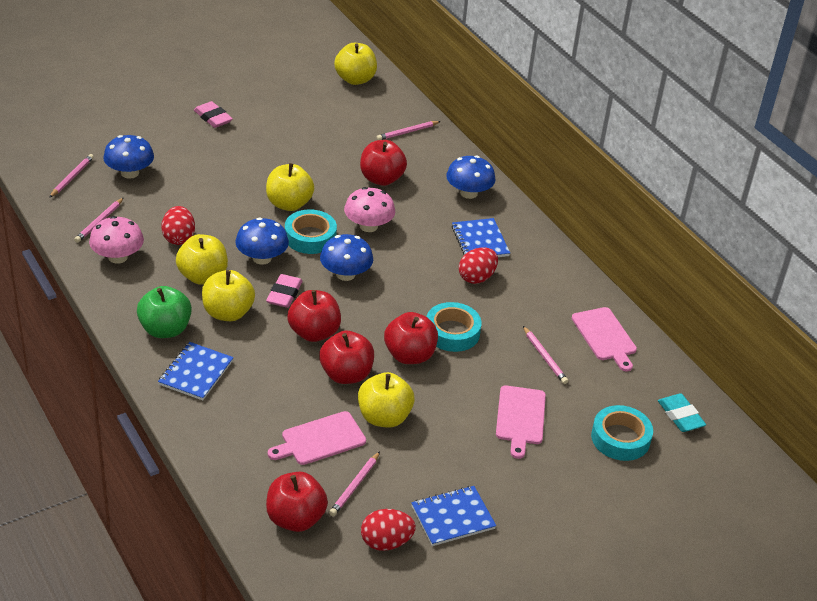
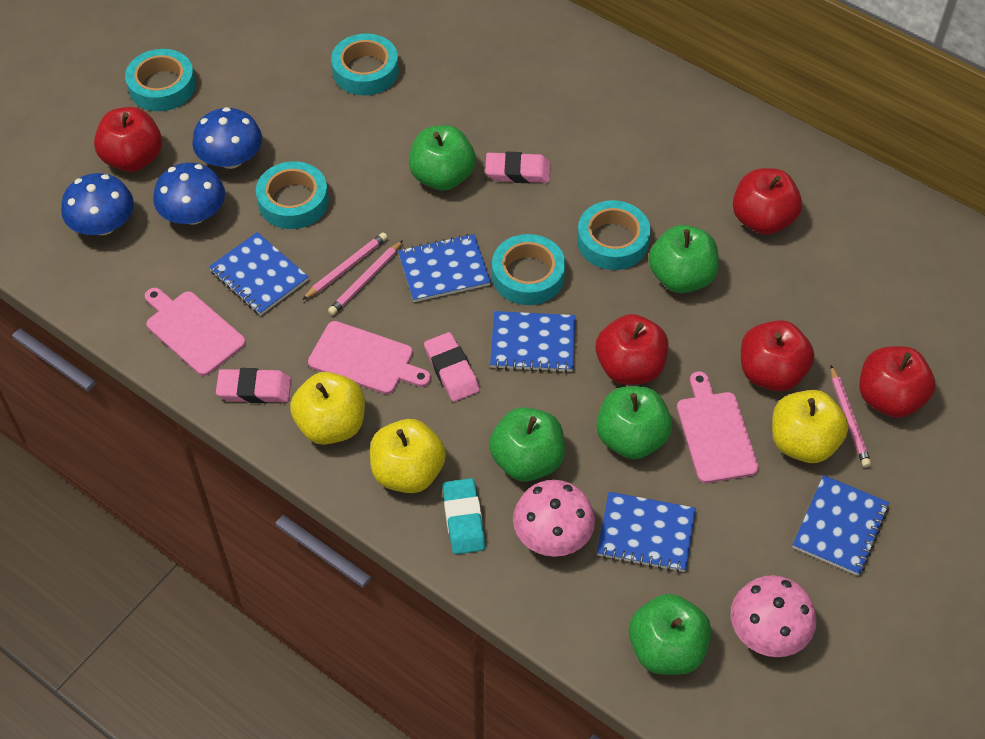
blue mushroom: [103,135,154,179] [235,217,289,265] [320,234,373,281] [446,155,496,199] = 4 -> [61,173,134,235] [153,163,225,224] [192,107,262,169] = 3
blue notebook: [158,342,234,400] [411,486,496,546] [452,218,510,257] = 3 -> [209,232,309,315] [398,234,491,302] [490,311,575,373] [597,492,696,572] [792,475,889,576] = 5
green apple: [137,286,192,338] = 1 -> [409,125,476,191] [489,407,565,482] [596,386,672,459] [629,594,711,675] [649,225,719,293] = 5
pink eraser: [194,101,233,128] [266,274,303,308] = 2 -> [216,368,291,403] [424,332,480,402] [485,152,551,183] = 3
pink pencil: [49,154,94,198] [74,198,124,243] [329,451,380,516] [377,121,441,140] [523,326,568,384] = 5 -> [302,232,388,300] [328,240,403,315] [830,366,871,468] = 3
red egg: [161,206,195,245] [361,509,416,551] [459,247,498,284] = 3 -> none = 0
turquoise tape: [285,209,337,254] [426,302,482,352] [591,405,653,461] = 3 -> [125,49,196,111] [256,161,329,229] [331,33,399,95] [492,234,565,305] [577,200,650,270] = 5
yellow apple: [176,234,228,285] [202,270,255,321] [266,163,314,211] [334,43,377,85] [358,372,415,428] = 5 -> [290,372,365,445] [370,419,446,493] [772,390,848,463] = 3

